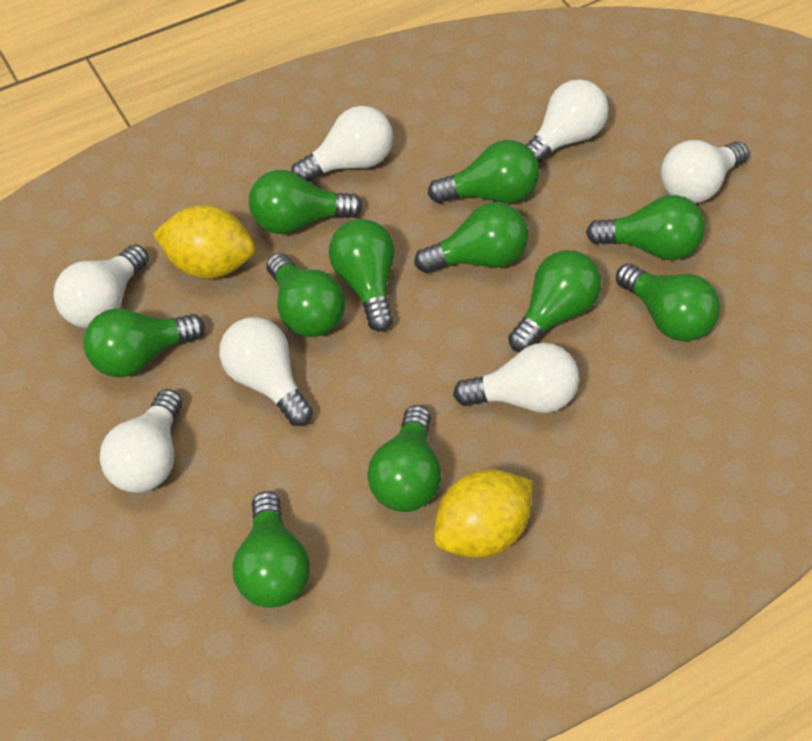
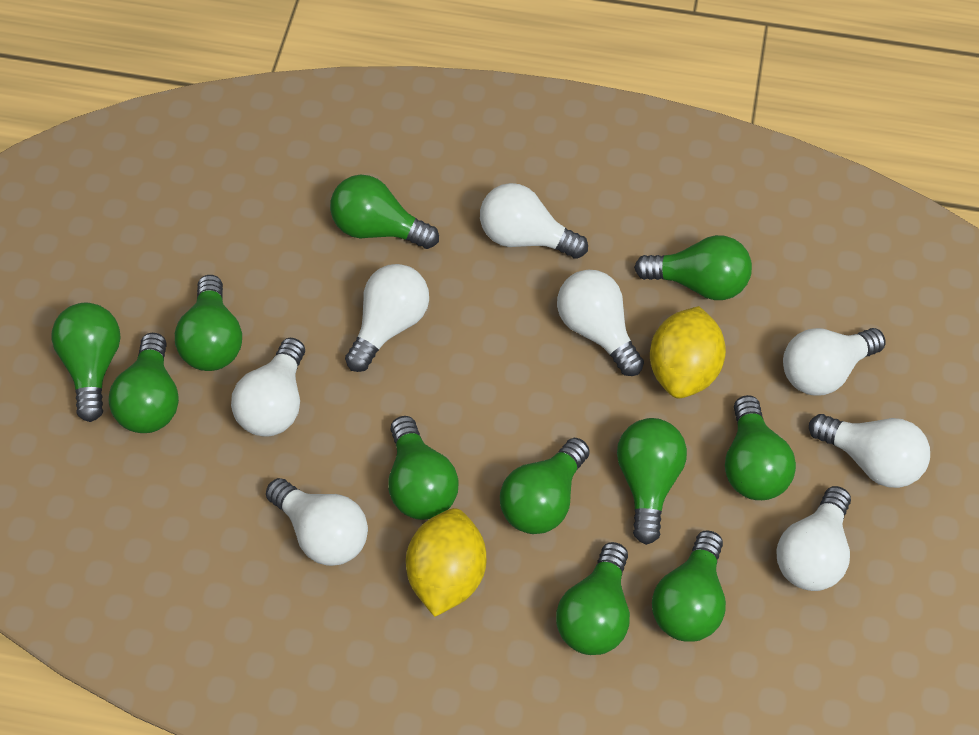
white light bulb: [53,244,148,328] [100,389,182,493] [219,317,313,426] [291,106,393,182] [453,343,579,413] [526,79,609,164] [661,140,749,203] = 7 -> [231,338,305,437] [266,478,368,566] [345,264,429,372] [480,183,588,259] [557,270,644,376] [777,486,851,591] [783,328,886,396] [809,414,930,488] = 8

